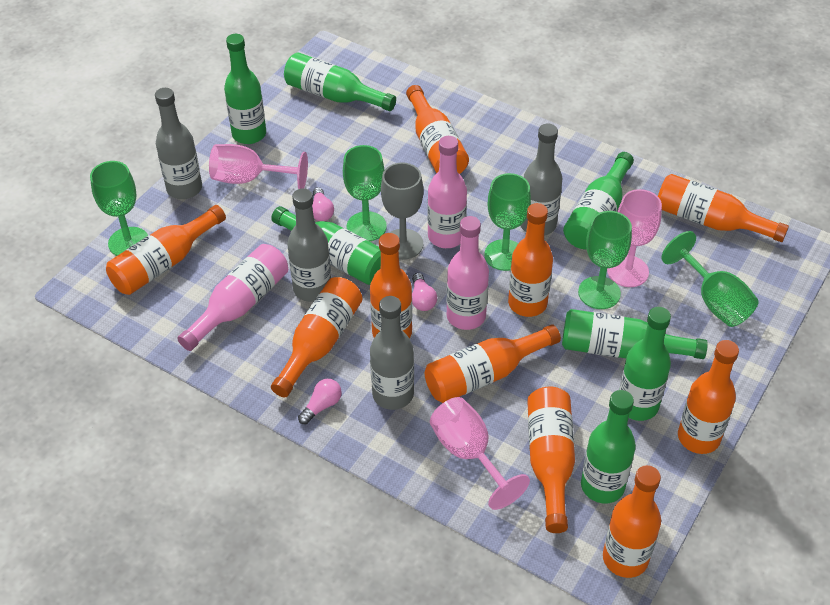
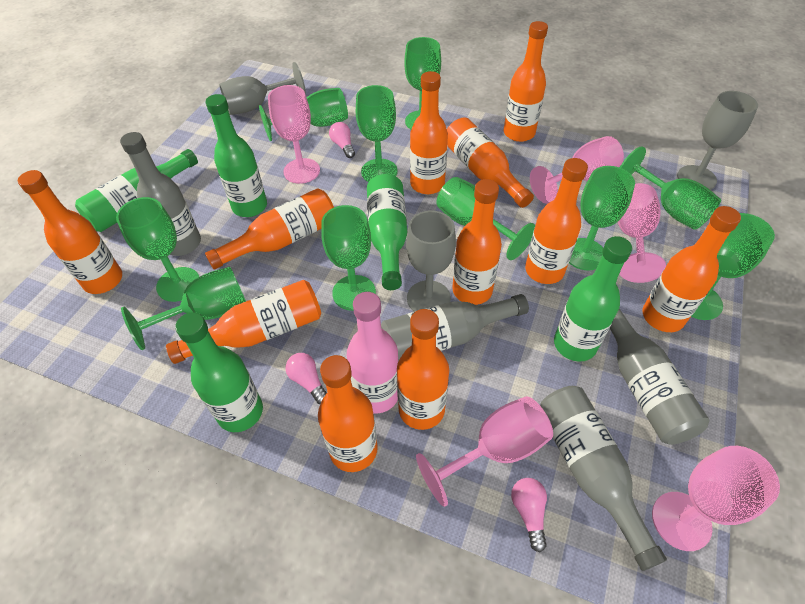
green bottle: [224,34,266,144] [271,206,381,285] [284,52,396,111] [562,309,708,359] [563,152,634,250] [581,390,636,503] [619,307,671,421] = 7 -> [75,149,198,232] [175,312,263,432] [205,94,267,217] [367,174,407,290] [554,236,632,362] = 5
green goblet: [90,161,148,256] [343,145,387,241] [484,173,531,271] [578,211,632,309] [662,231,759,327] = 5 -> [116,197,200,302] [121,267,246,350] [259,88,348,141] [321,205,376,311] [356,85,398,182] [404,37,441,129] [437,177,535,260] [569,166,635,271] [620,146,721,230] [691,213,775,320] = 10
grey goblet: [381,162,423,260] = 1 -> [219,62,306,115] [406,211,456,312] [677,91,758,190] = 3
orange bottle: [106,205,226,295] [271,277,363,397] [370,233,412,338] [406,85,469,174] [425,325,561,403] [508,203,553,317] [527,387,575,533] [603,465,661,578] [658,174,789,242] [678,340,739,454] = 10 -> [18,170,122,294] [166,280,321,364] [205,188,334,270] [318,355,378,472] [397,309,449,430] [410,71,448,194] [447,118,534,208] [452,179,502,305] [503,21,548,142] [525,158,588,284] [643,206,741,332] = 11
pink bottle: [177,244,288,351] [428,136,467,248] [447,216,489,330] = 3 -> [347,292,399,413] = 1
pink goblet: [209,144,308,189] [430,397,530,510] [607,189,662,287] = 3 -> [268,85,320,184] [416,396,553,507] [530,136,624,204] [618,183,666,283] [652,446,780,551] = 5

